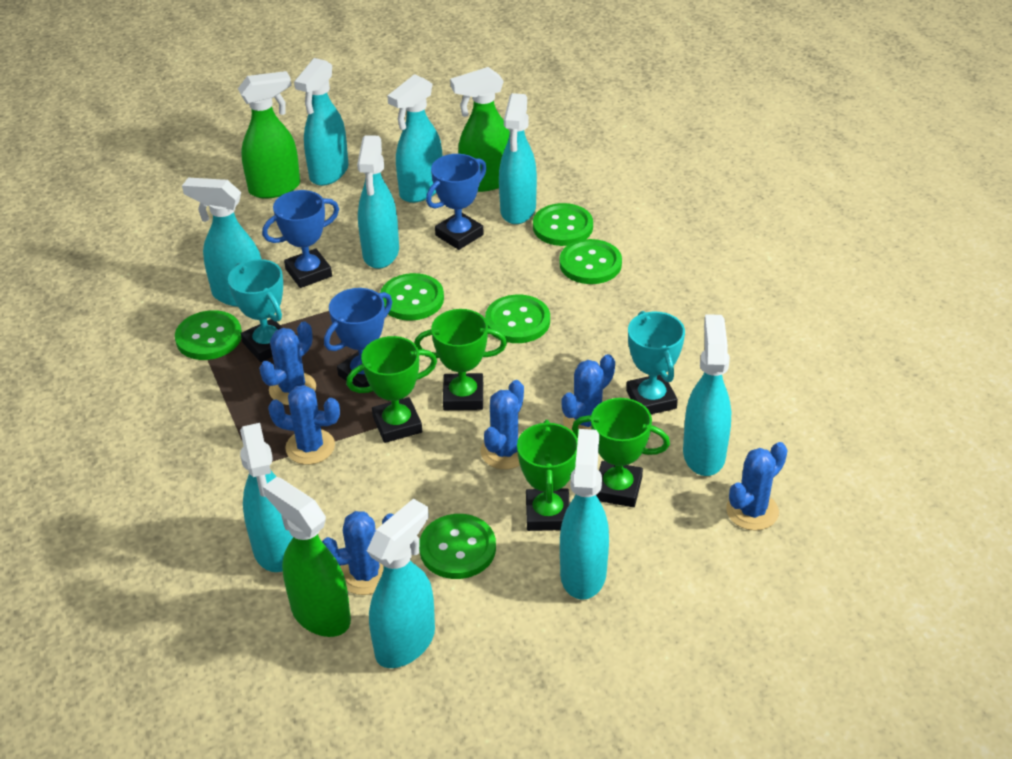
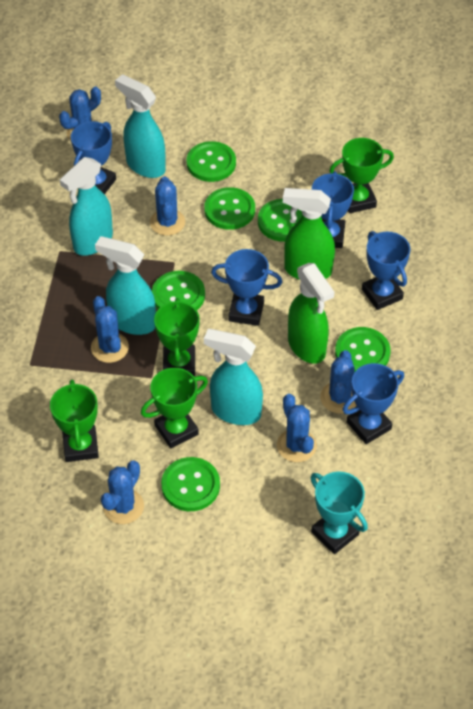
blue trophy: [262,190,339,288] [324,288,392,387] [426,154,487,250] = 3 -> [71,121,116,194] [211,249,282,326] [312,171,354,248] [342,363,404,444] [362,231,410,310] = 5
green spray bottle: [238,71,300,199] [263,477,351,637] [450,67,510,192] = 3 -> [283,188,335,280] [288,263,334,364] = 2
turquoise spray bottle: [182,178,261,307] [240,423,293,572] [294,58,349,186] [357,135,399,269] [367,499,435,668] [387,74,442,203] [499,93,537,224] [560,429,609,600] [683,314,731,476] = 9 -> [60,157,113,256] [95,236,156,335] [115,74,166,178] [204,329,263,425] = 4
turquoise trophy: [228,259,283,362] [626,311,685,414] = 2 -> [311,472,368,554] = 1

